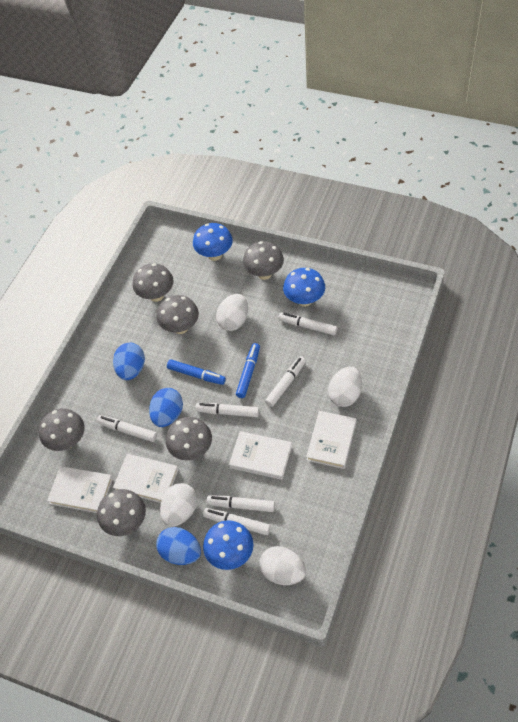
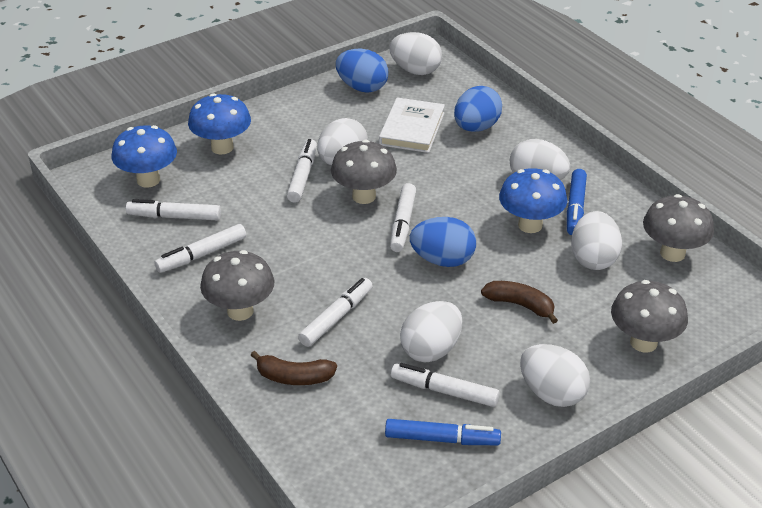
brown banana: none = 0 -> [251,351,337,385] [481,281,558,324] = 2
grey mushroom: [39,408,85,451] [97,489,146,536] [132,263,174,302] [157,295,199,334] [166,417,212,460] [243,241,284,280] = 6 -> [200,250,274,321] [331,140,397,204] [611,280,688,353] [643,194,714,262] = 4
white book: [47,466,113,513] [113,454,178,503] [229,431,292,480] [306,411,357,469] = 4 -> [379,97,445,153] = 1
white egg: [160,483,197,527] [216,294,248,331] [259,546,306,585] [328,367,362,407] = 4 -> [317,118,368,165] [389,32,442,75] [400,301,462,362] [510,139,570,180] [520,344,590,407] [571,211,622,270] = 6

